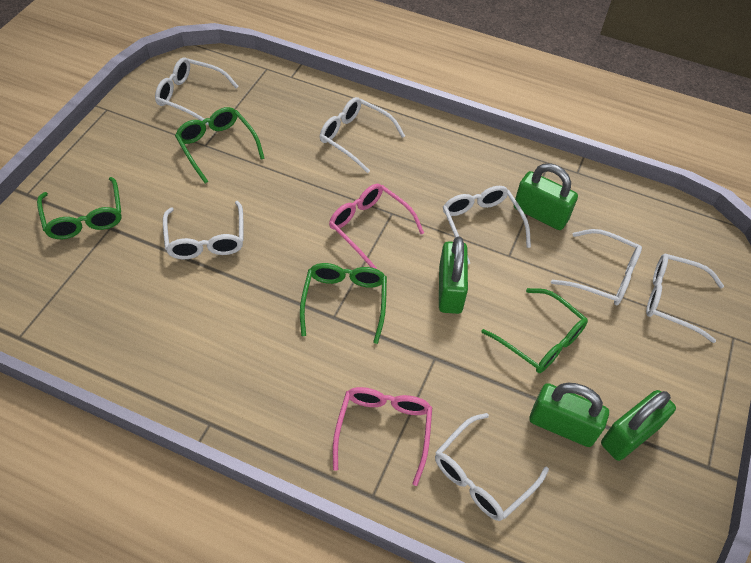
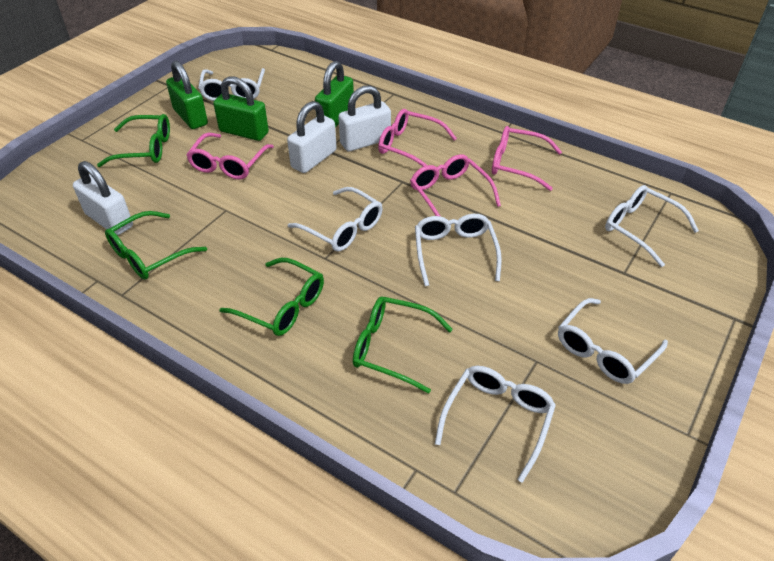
green padlock: [439,237,468,314] [514,163,578,230] [529,383,609,447] [601,390,676,461] = 4 -> [166,61,208,129] [213,76,269,141] [315,61,354,128] = 3
pink glasses: [329,184,424,269] [333,387,432,486] = 2 -> [186,133,274,180] [378,109,457,167] [410,154,501,217] [492,126,562,191] = 4
white glasses: [155,57,239,126] [163,201,243,259] [320,97,405,173] [435,413,549,521] [443,186,531,264] [551,229,642,305] [646,253,724,343] = 7 -> [198,68,265,101] [288,187,383,251] [415,214,502,286] [435,366,556,483] [558,298,668,384] [605,185,699,267] = 6
white padlock: none = 0 -> [73,161,133,235] [287,101,337,173] [338,85,391,152] = 3

